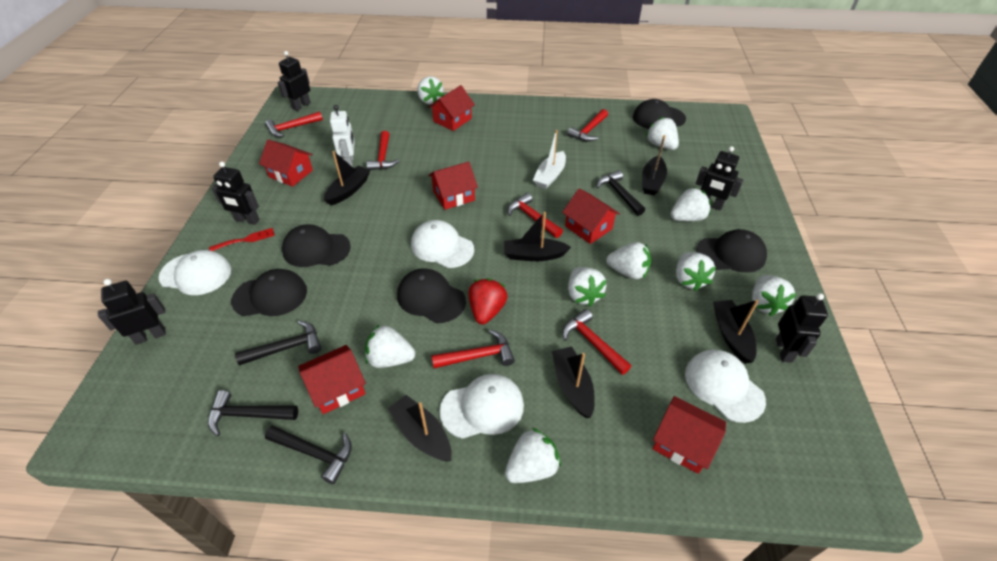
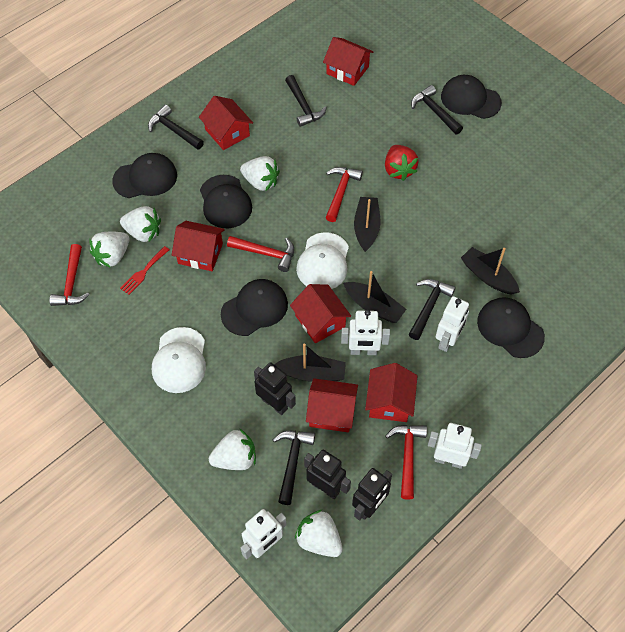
black boat: [324,151,371,205] [388,395,452,461] [504,212,571,261] [552,347,595,418] [642,135,667,195] [713,300,759,364] = 6 -> [274,344,346,382] [343,271,406,323] [354,197,380,252] [461,247,520,294] = 4
black hammer: [208,390,298,436] [235,321,321,366] [265,425,352,484] [596,170,645,216] = 4 -> [148,105,204,150] [273,431,315,505] [285,75,327,127] [409,279,456,340] [411,85,463,134] = 5
black robot: [98,279,166,345] [212,162,260,225] [277,51,311,111] [696,146,743,211] [776,293,828,363] = 5 -> [254,362,296,415] [304,450,351,499] [352,468,392,521] = 3
red hammer: [265,111,323,137] [366,131,399,170] [431,329,515,368] [507,193,563,238] [562,309,631,375] [567,109,608,141] = 6 -> [49,244,90,306] [227,236,294,272] [326,167,363,222] [385,425,427,500] = 4
white boat: [533,130,566,189] = 1 -> none = 0
white cap: [159,250,231,295] [411,220,474,268] [439,374,524,439] [685,349,766,423] = 4 -> [152,327,206,393] [296,232,349,289] = 2
white robot: [330,105,355,167] = 1 -> [240,509,287,559] [341,310,390,355] [428,423,482,469] [436,296,469,352] = 4
white strawberry: [365,325,415,368] [417,76,444,105] [505,428,561,483] [568,267,606,307] [606,242,651,279] [646,117,679,150] [670,187,711,221] [676,252,716,291] [752,275,796,316] = 9 -> [90,232,130,268] [120,206,161,242] [209,428,256,470] [240,156,280,191] [295,510,343,557] = 5

